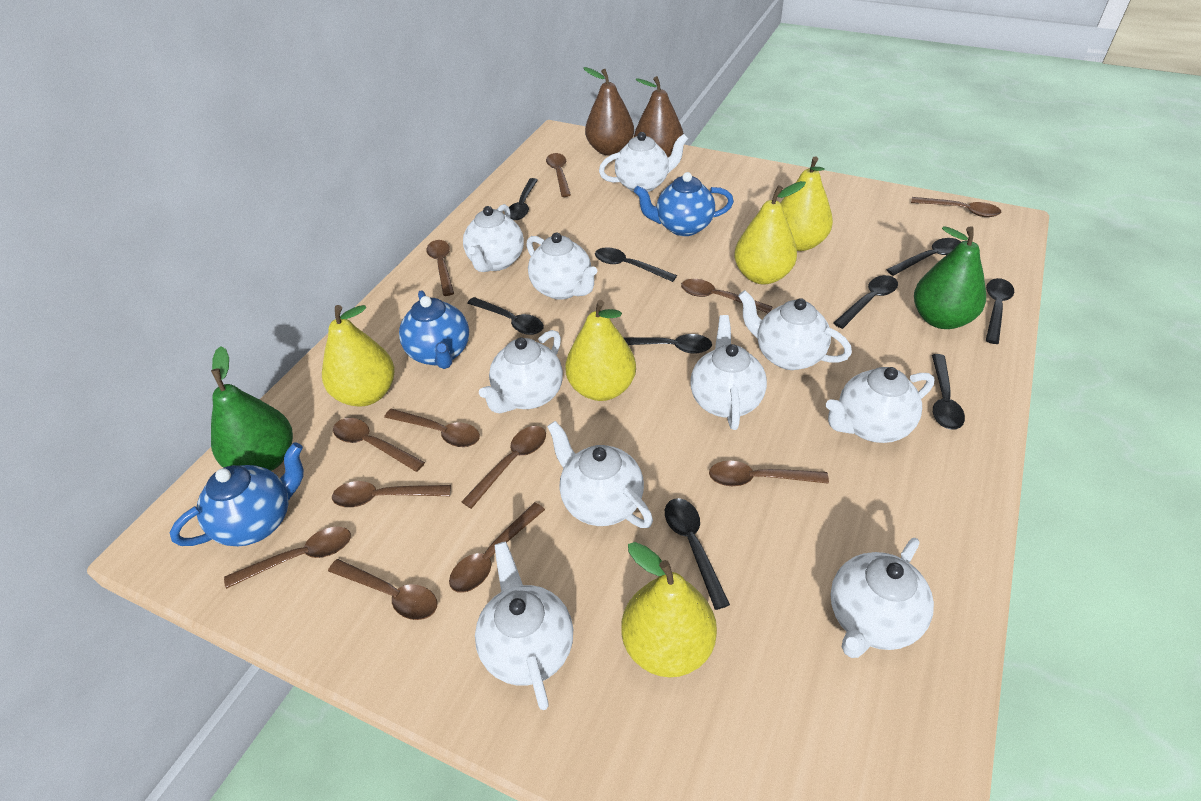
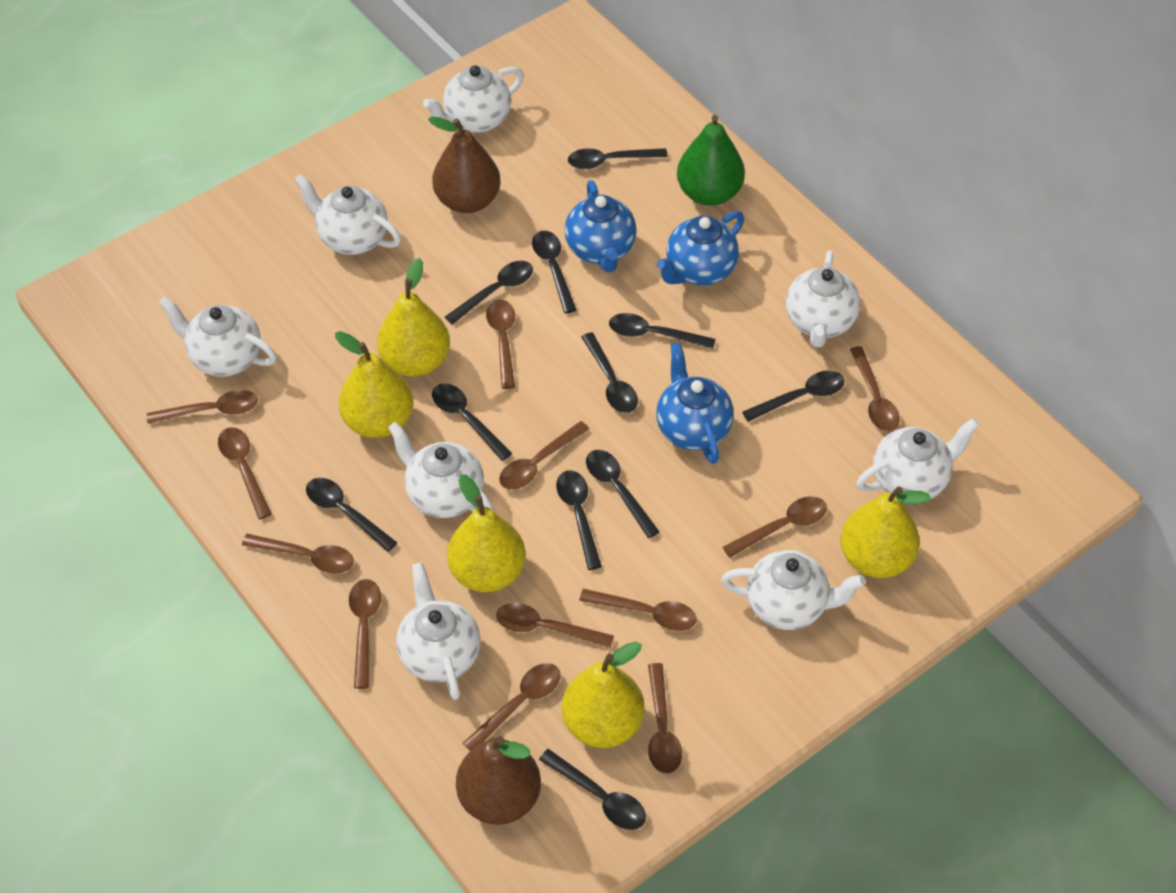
black spoon: [467,297,544,335] [509,178,538,220] [595,247,677,282] [623,334,712,353] [665,498,730,610] [833,275,898,329] [886,238,961,276] [932,354,965,430] [986,278,1014,344] = 9 -> [306,478,397,552] [432,383,512,461] [445,261,533,325] [532,231,577,313] [539,749,646,830] [556,470,602,570] [568,148,668,169] [581,332,638,413] [586,450,660,538] [609,313,716,349] [742,370,845,422] = 11
green pear: [211,346,293,471] [914,226,986,329] = 2 -> [677,115,745,206] = 1
white teapot: [463,204,524,272] [475,542,573,710] [479,330,563,413] [526,233,597,300] [547,421,653,528] [599,132,688,192] [690,315,767,430] [738,290,852,370] [826,367,934,443] [830,538,934,658] = 10 -> [159,297,277,377] [294,174,401,255] [388,422,494,518] [396,563,480,700] [423,65,524,133] [721,550,866,630] [786,251,860,348] [856,418,979,499] = 8

